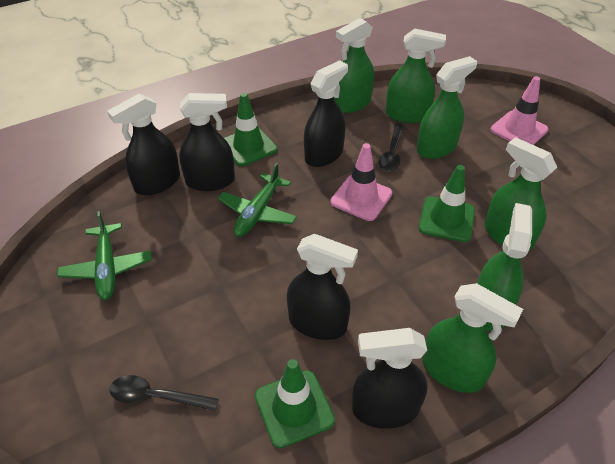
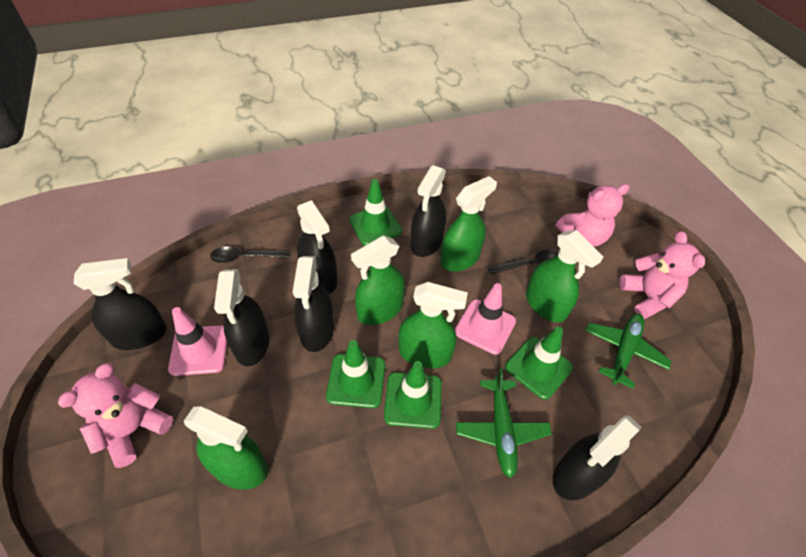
black spray bottle: [107,93,180,195] [179,93,235,191] [287,234,358,340] [304,60,348,167] [352,328,427,429] = 5 -> [73,258,167,350] [214,269,269,366] [293,256,334,352] [297,200,338,294] [411,165,446,257] [553,415,642,500] = 6
green spray bottle: [334,18,374,113] [386,29,446,123] [417,56,477,159] [422,283,523,393] [477,203,532,331] [484,137,557,251] = 6 -> [184,406,268,489] [351,235,405,325] [399,282,468,368] [440,176,497,272] [526,230,603,323] = 5
green traffic cone: [224,93,277,166] [255,359,335,448] [419,165,475,242] = 3 -> [326,340,385,408] [349,179,402,245] [384,361,442,429] [505,327,573,400] = 4
pink teddy bear: none = 0 -> [58,363,173,468] [556,184,630,247] [619,231,705,319] = 3

